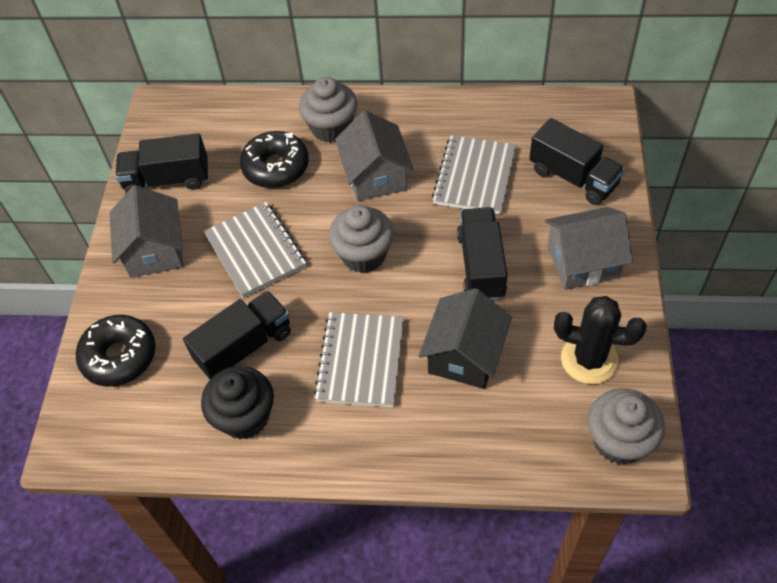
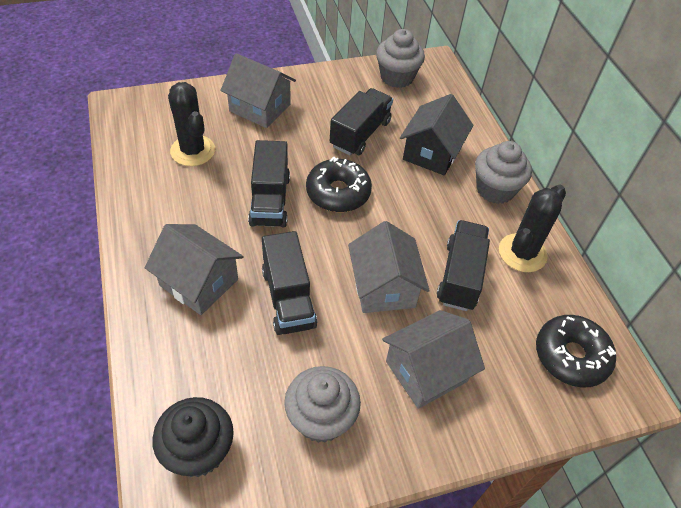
black cactus: [554,296,647,384] = 1 -> [168,82,215,166] [499,185,566,272] = 2
grey house: [109,185,183,278] [335,111,413,201] [545,207,633,290] = 3 -> [145,224,244,315] [221,53,296,128] [348,221,430,313] [382,310,485,409] = 4
grey notebook: [204,202,306,298] [314,312,404,407] [432,135,516,214] = 3 -> none = 0

